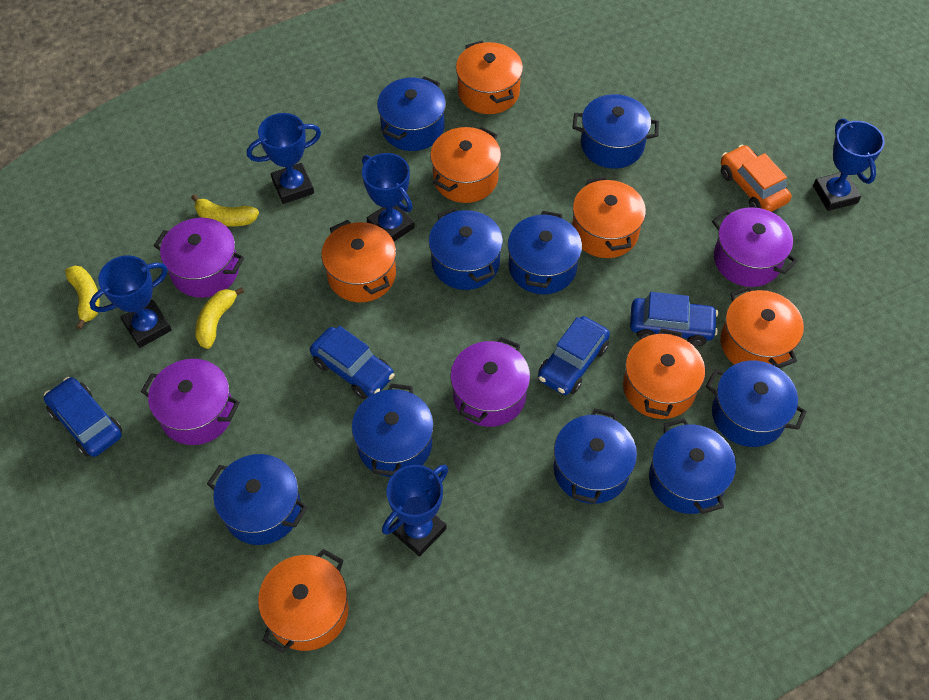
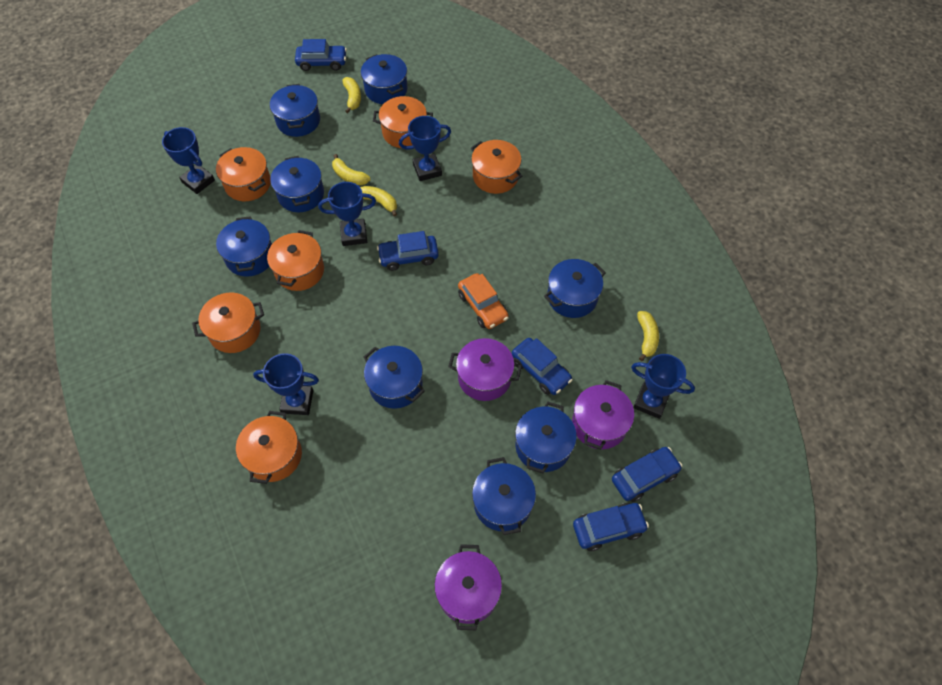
blue car: [44,377,122,457] [310,326,395,399] [538,316,610,395] [630,292,718,346] = 4 -> [295,39,347,71] [377,231,439,271] [511,338,573,395] [573,503,649,551] [612,447,682,502] = 5
blue pot: [207,454,308,545] [352,383,434,477] [377,76,446,151] [429,207,503,290] [508,211,582,295] [553,408,637,504] [573,94,659,169] [649,418,736,514] [706,360,807,447] = 9 -> [216,216,272,277] [270,84,320,137] [270,156,324,212] [361,54,407,104] [364,346,425,409] [472,457,536,535] [515,402,577,473] [544,259,606,318] = 8
orange pot: [258,549,349,653] [321,220,396,302] [430,127,501,203] [456,41,523,114] [572,176,646,258] [623,328,705,419] [720,286,804,368] = 7 -> [192,292,264,353] [216,147,271,201] [236,411,302,484] [267,230,324,291] [373,96,433,148] [471,140,522,194] = 6
purple pot: [141,359,240,445] [154,218,244,298] [450,337,530,427] [712,207,798,287] = 4 -> [434,544,502,630] [448,338,522,401] [572,380,634,450] = 3
yellow banana: [65,266,100,329] [191,194,259,226] [195,287,244,349] = 3 -> [332,154,370,185] [342,77,361,113] [360,186,397,217] [637,311,659,361] = 4

